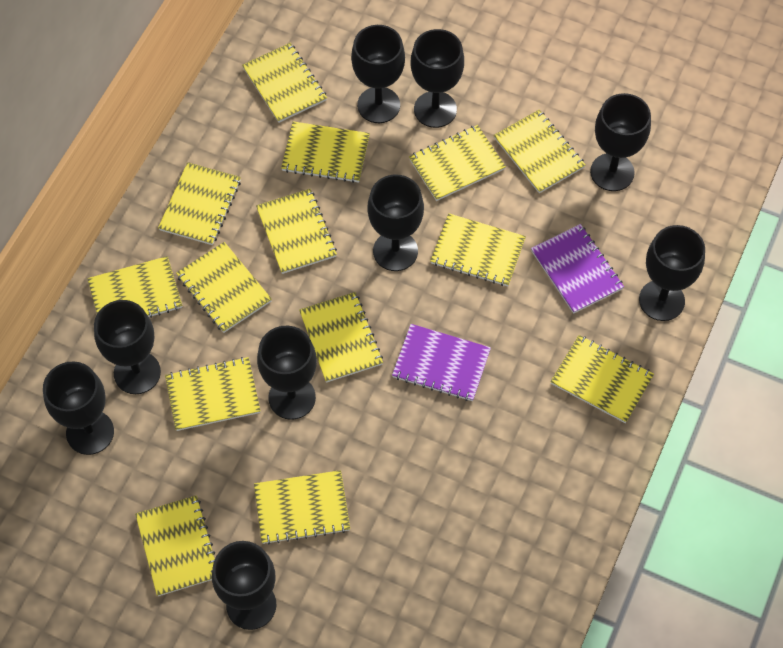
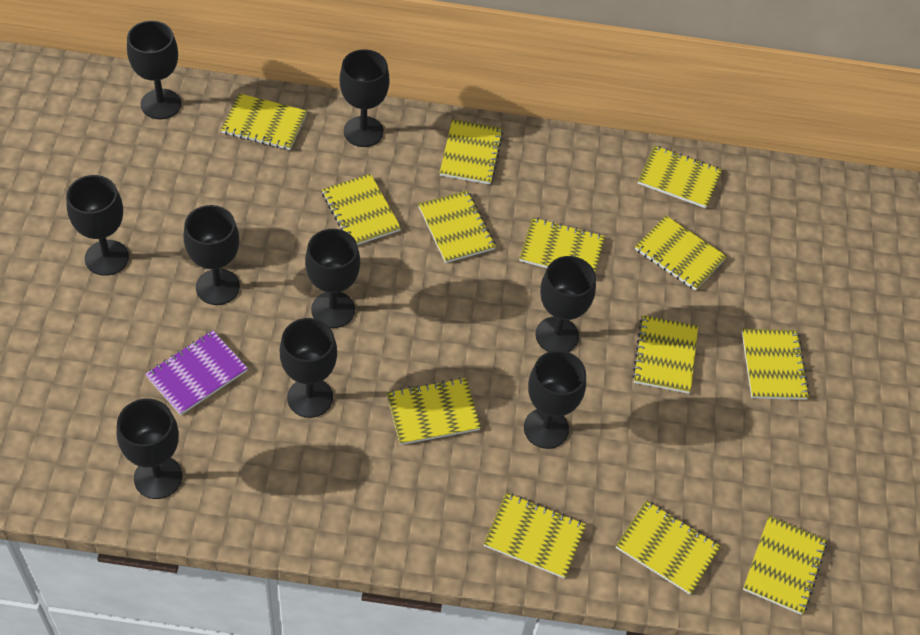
purple notebook: [392,324,491,401] [531,224,624,314] = 2 -> [145,330,248,415] = 1
yellow notebook: [87,256,182,318] [135,495,215,596] [158,162,241,245] [165,357,261,431] [176,242,272,333] [242,43,327,123] [254,470,350,545] [256,189,337,274] [281,121,370,183] [299,292,383,383] [409,125,506,201] [430,213,526,286] [494,109,586,193] [550,335,654,423] = 14 -> [221,93,307,150] [322,174,401,245] [387,378,481,445] [418,190,496,263] [440,119,503,184] [484,493,586,579] [519,217,605,272] [616,500,721,595] [632,315,698,394] [635,216,727,291] [638,145,722,208] [742,329,809,400] [743,516,827,615] = 13

